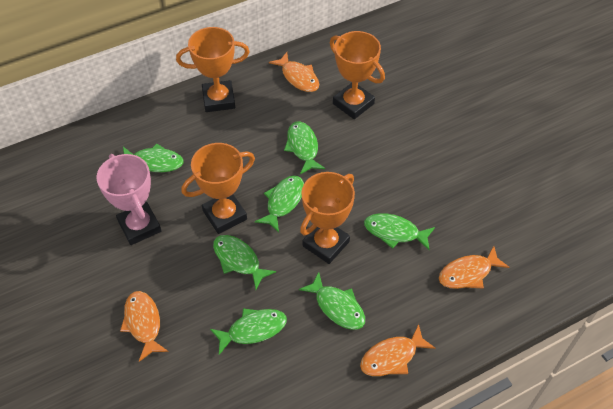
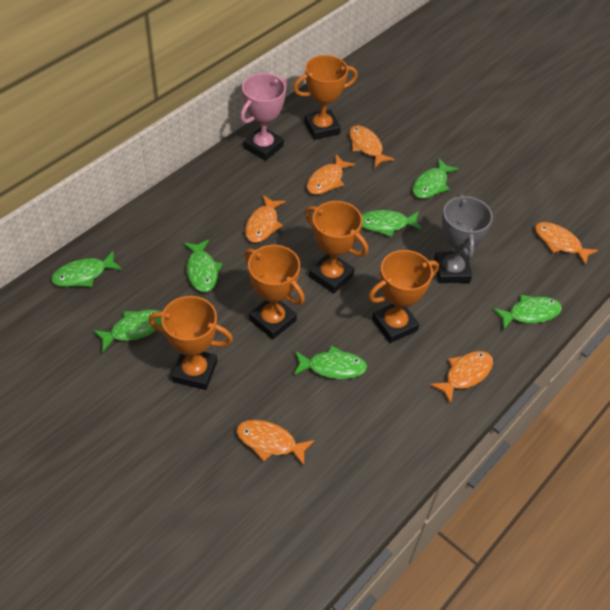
grey trophy: none = 0 -> [434,194,493,283] = 1
orange fish: [120,291,169,362] [269,52,319,92] [360,324,435,376] [439,246,509,289] = 4 -> [236,420,315,466] [245,195,286,243] [307,154,355,195] [349,125,395,167] [430,351,493,404] [535,222,598,266] = 6
orange trophy: [176,27,250,112] [181,143,255,234] [300,172,355,264] [330,31,385,119] = 4 -> [149,296,233,390] [244,245,305,339] [293,55,358,140] [305,201,368,293] [368,250,439,343] = 5

